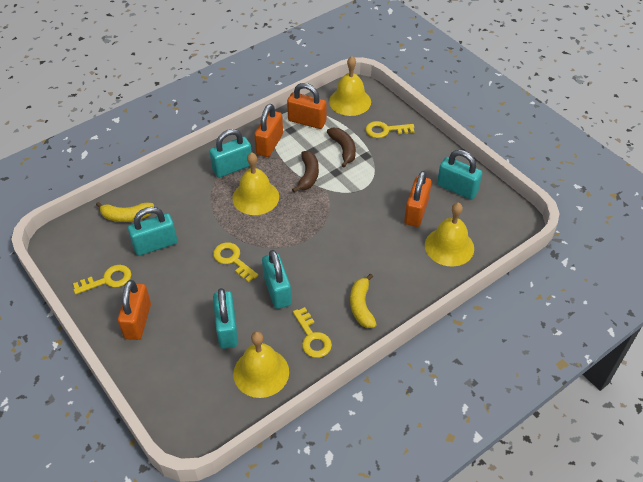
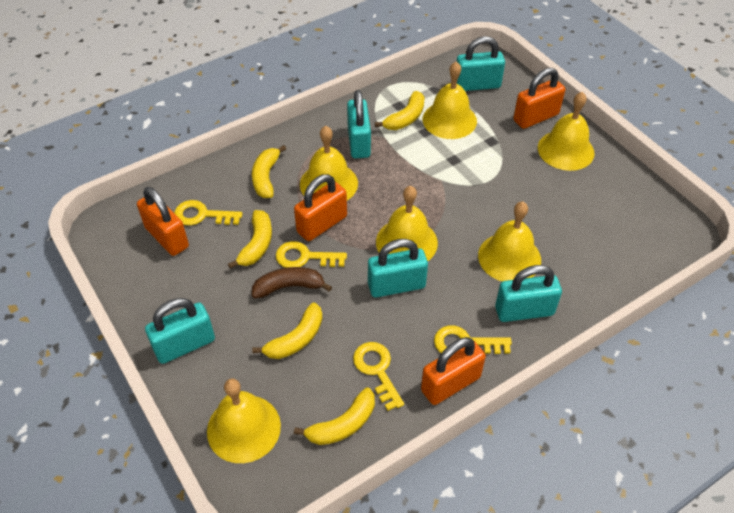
brown banana: [292,151,319,192] [327,128,356,167] = 2 -> [252,267,332,298] = 1
yellow banana: [96,202,154,222] [350,273,377,328] = 2 -> [228,210,272,269] [252,145,286,198] [252,302,323,359] [294,387,375,445] [375,91,425,130] = 5
yellow bell: [232,152,279,215] [233,331,289,398] [329,56,371,116] [425,202,474,266] = 4 -> [207,379,281,463] [300,126,358,200] [376,186,438,261] [423,61,477,139] [478,201,541,282] [538,92,594,171] = 6

